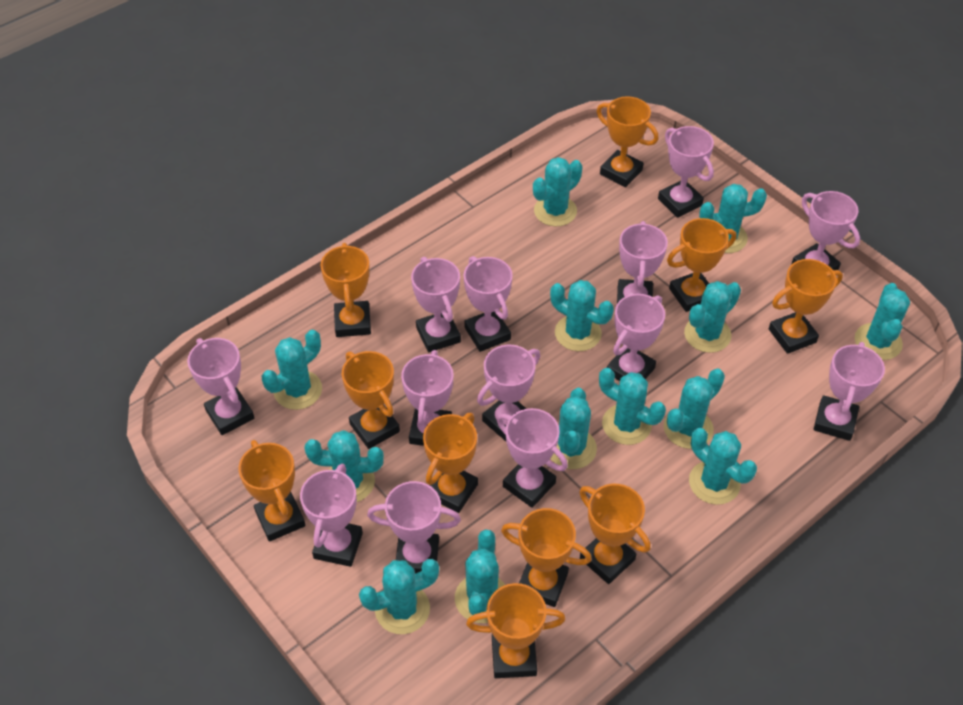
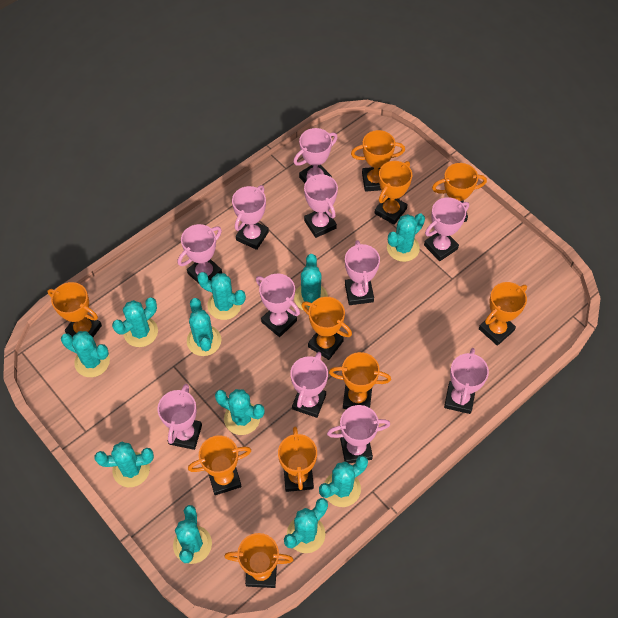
pink trophy: [187,338,254,435] [300,464,363,567] [367,481,461,574] [401,350,454,446] [411,257,461,352] [463,256,513,352] [477,345,540,441] [497,408,568,508] [607,294,665,381] [617,221,668,303] [658,126,714,218] [791,191,860,270] [814,342,885,441] = 13 -> [158,384,202,450] [178,224,222,283] [232,185,269,250] [256,274,300,337] [290,352,328,418] [293,128,338,183] [304,174,338,238] [327,405,390,463] [345,240,380,305] [424,197,469,261] [444,348,489,414] = 11
turquoise cactus: [262,330,322,410] [304,430,384,502] [359,559,439,634] [455,529,505,623] [533,157,583,226] [550,280,614,351] [551,388,597,469] [599,368,666,445] [664,368,725,449] [684,281,741,353] [689,428,757,505] [699,184,767,253] [855,283,910,360] = 13 -> [61,331,110,377] [95,441,154,487] [112,297,158,347] [173,505,212,564] [187,298,221,356] [197,272,246,320] [215,389,265,435] [284,498,328,553] [294,254,328,311] [319,456,368,507] [387,213,425,262] = 11

